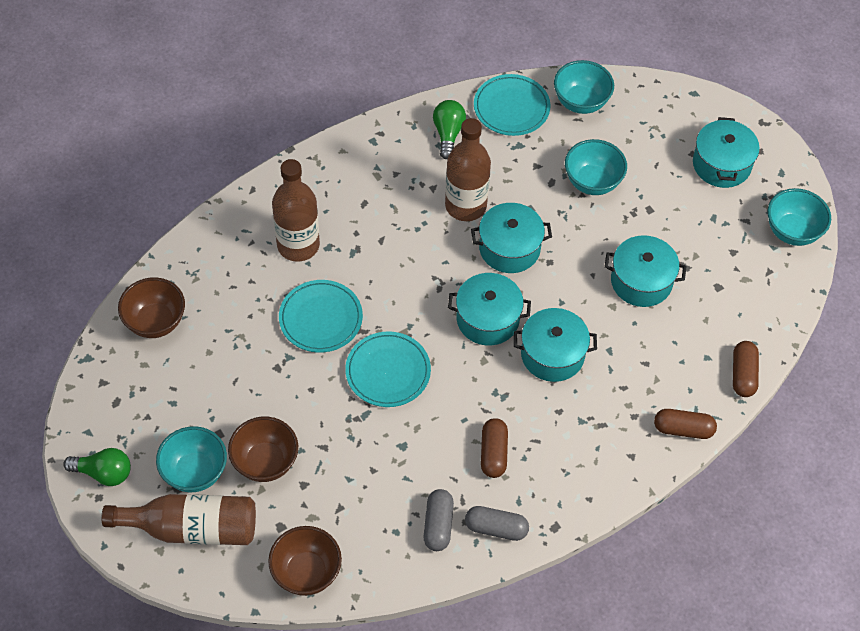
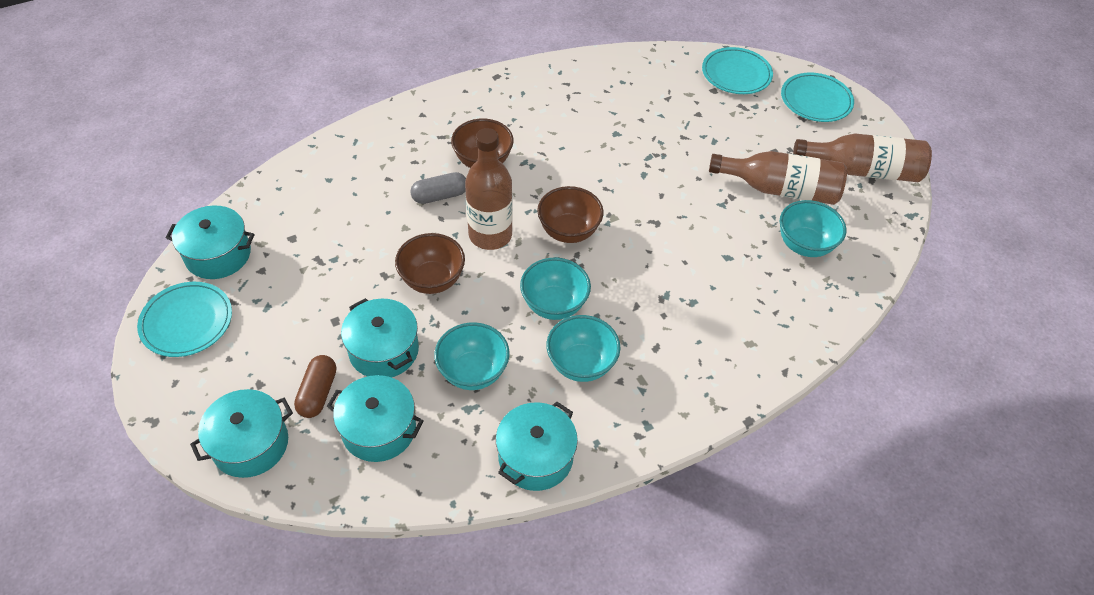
brown capsule: [481,418,508,478] [654,409,717,439] [733,341,759,397] = 3 -> [294,355,336,418] = 1
green light bulb: [63,448,131,486] [433,100,466,159] = 2 -> none = 0
grey capsule: [424,489,454,551] [465,506,529,541] = 2 -> [410,172,466,204] = 1

